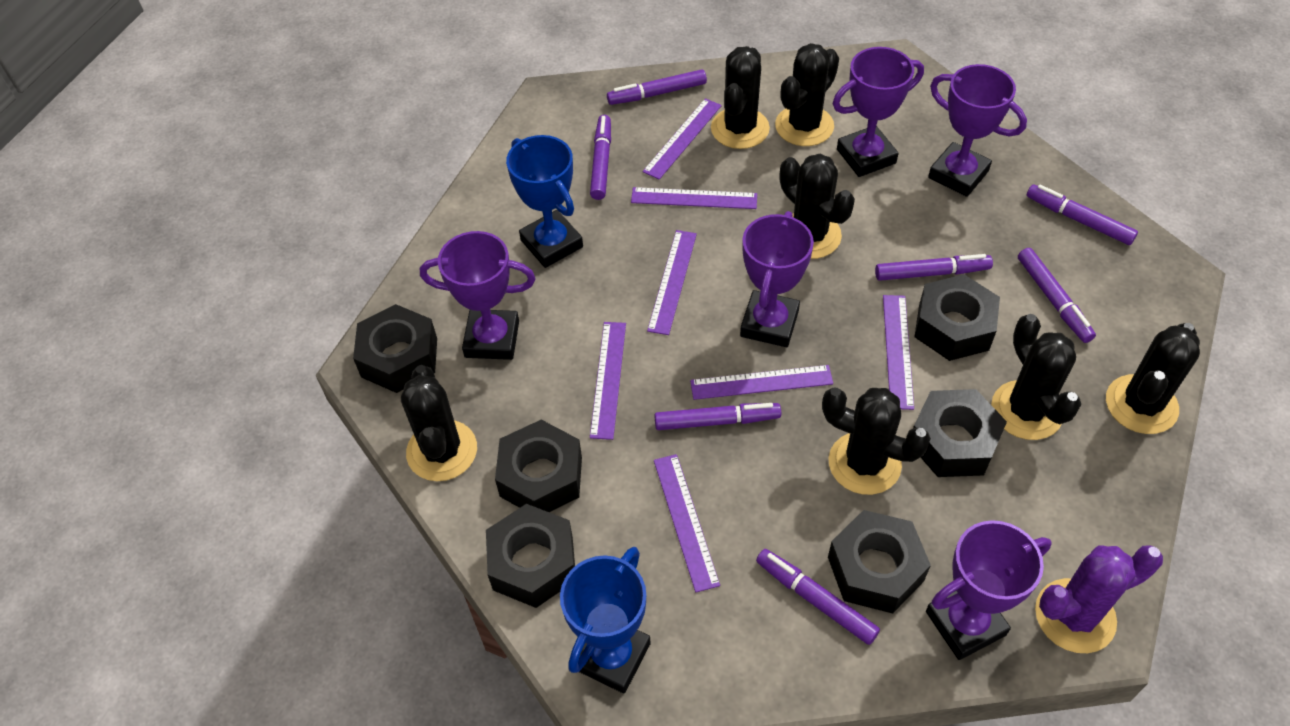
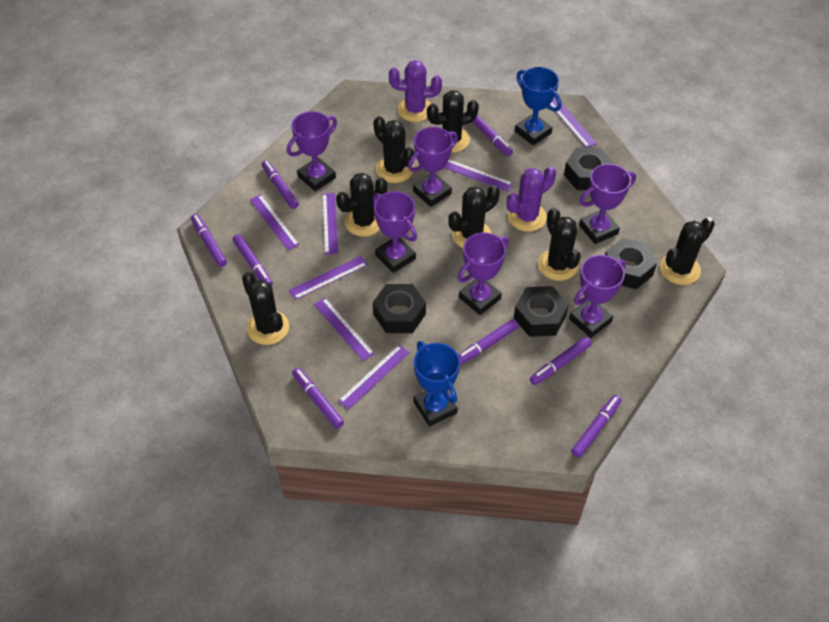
black nut: [353,304,437,393] [486,504,575,608] [495,420,582,512] [828,510,931,614] [913,389,1007,477] [914,274,1000,361] = 6 -> [373,284,426,333] [514,286,569,337] [564,147,614,190] [605,238,657,289] = 4
purple cactus: [1035,545,1163,653] = 1 -> [389,60,442,122] [507,166,556,232] = 2
purple marker: [590,115,611,200] [607,69,707,105] [654,403,781,430] [756,549,880,645] [875,254,993,281] [1018,248,1096,343] [1027,184,1138,245] = 7 -> [191,214,227,267] [233,234,273,285] [261,160,299,209] [292,368,344,429] [459,319,519,365] [472,115,513,156] [530,337,592,385] [571,395,622,458] = 8
purple trophy: [420,231,536,360] [740,211,814,347] [833,47,924,177] [926,520,1052,660] [928,64,1027,197] = 5 -> [287,111,337,191] [373,191,417,273] [408,127,458,207] [458,232,509,315] [569,255,626,338] [579,164,636,244] = 6

